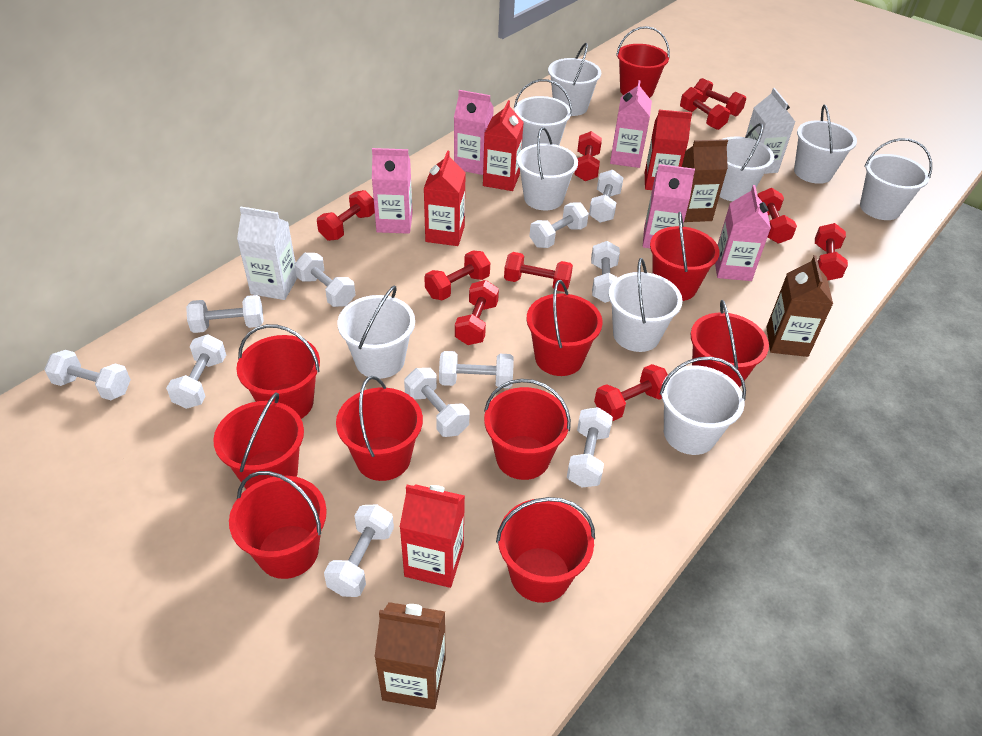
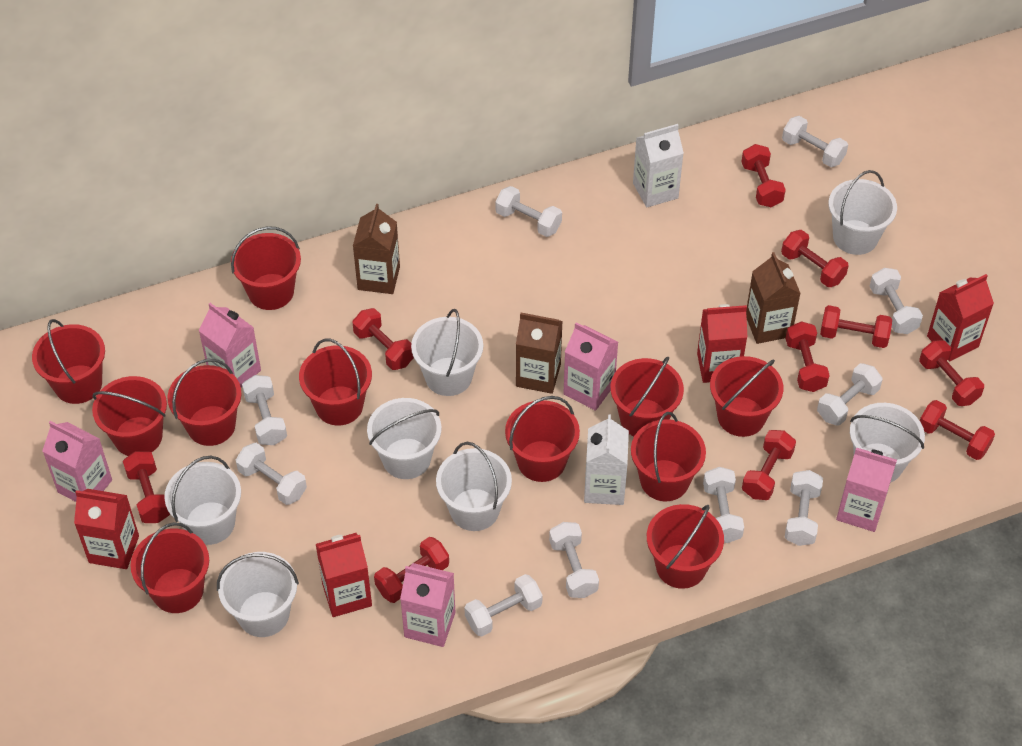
red bucket: [213,392,304,489] [229,471,327,579] [236,324,320,419] [336,376,423,481] [484,379,571,480] [496,497,595,603] [527,280,603,376] [616,26,670,98] [650,212,720,301] [691,300,769,388] = 10 -> [32,319,105,404] [92,376,167,456] [130,522,209,613] [168,359,242,446] [231,226,301,310] [299,338,372,426] [505,396,580,482] [610,356,684,436] [631,412,706,501] [647,504,724,589] [710,356,783,437] = 11
white bucket: [337,285,415,379] [514,79,572,149] [517,127,578,211] [548,43,601,116] [608,258,683,352] [660,357,746,455] [719,123,774,201] [794,104,857,184] [860,138,932,220] = 9 -> [164,456,241,545] [217,552,299,637] [367,398,442,479] [411,309,483,396] [436,442,512,531] [828,170,897,255] [850,403,925,483] = 7
white dumbbell: [44,350,131,400] [166,334,226,409] [186,295,263,333] [294,253,355,307] [324,504,394,597] [404,368,470,437] [439,351,514,388] [529,202,589,248] [567,407,613,487] [589,170,623,223] [591,241,620,303] = 11 -> [236,443,307,505] [242,375,287,445] [465,574,543,637] [495,186,562,237] [549,522,599,598] [703,467,744,543] [782,116,848,167] [785,470,823,546] [817,363,883,426] [869,268,923,334] = 10

